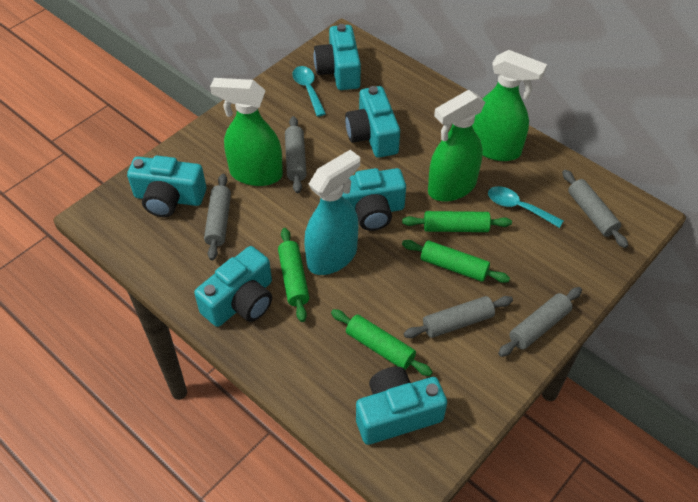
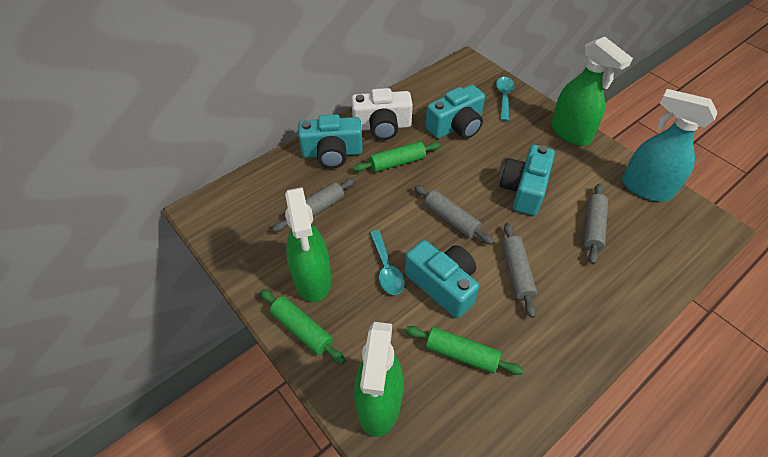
green rolling pin: [278,228,309,322] [331,309,433,376] [402,211,512,232] [402,240,510,283] = 4 -> [260,289,345,364] [353,141,441,172] [405,326,524,375] = 3
grey rolling pin: [204,174,231,260] [285,116,307,193] [404,296,513,338] [498,287,582,357] [562,170,628,248] = 5 -> [273,178,356,232] [414,185,494,245] [502,223,537,318] [584,184,608,264] = 4
turquoise camera: [127,156,206,217] [194,246,272,327] [314,24,361,90] [342,168,406,231] [345,86,400,158] [356,367,447,445] = 6 -> [298,114,363,168] [405,240,479,318] [425,85,485,139] [499,145,555,216] = 4
white camera: none = 0 -> [351,88,413,140] = 1

